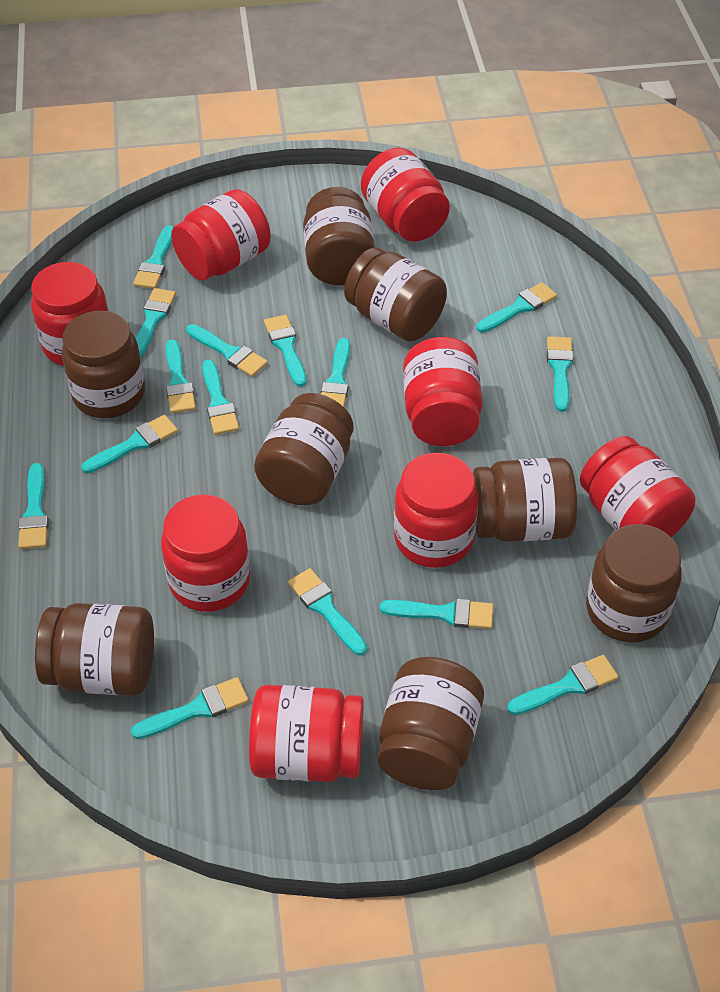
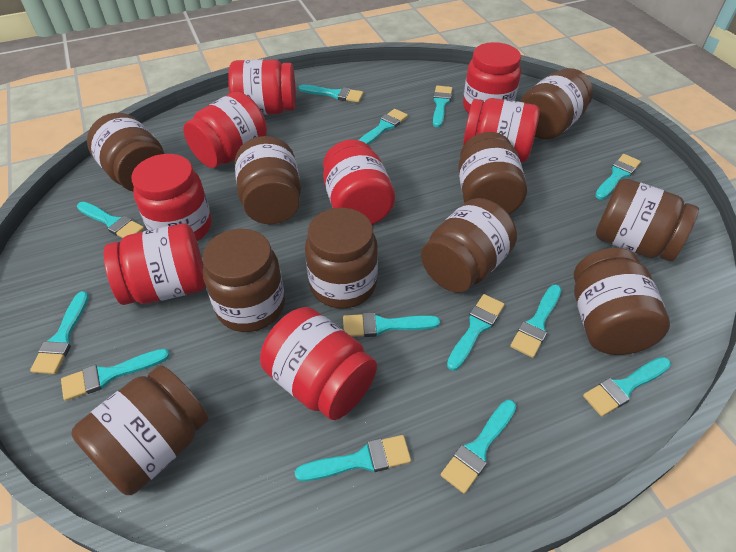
brown jar: [35,603,154,696] [62,311,145,418] [254,393,353,505] [303,187,375,285] [344,247,447,341] [378,657,484,790] [473,458,577,542] [586,524,682,643] = 8 -> [71,365,208,495] [87,113,165,191] [202,229,285,332] [235,136,301,224] [305,208,378,309] [421,198,517,293] [458,132,527,214] [520,68,593,140] [574,248,670,355] [596,179,699,261] = 10
turquoise brush: [18,463,49,549] [81,415,178,473] [131,677,249,739] [133,225,173,289] [135,288,176,357] [166,339,196,413] [186,324,268,377] [202,360,239,435] [264,315,306,387] [288,568,367,655] [321,338,350,407] [380,599,493,629] [477,282,557,333] [507,655,618,715] [547,337,573,412] = 15 -> [30,291,89,374] [61,349,170,401] [77,202,144,238] [295,435,411,481] [299,85,363,103] [343,312,440,337] [359,109,408,145] [433,86,452,127] [441,400,516,494] [447,294,505,371] [510,285,561,358] [583,357,671,417] [595,154,641,200] = 13

